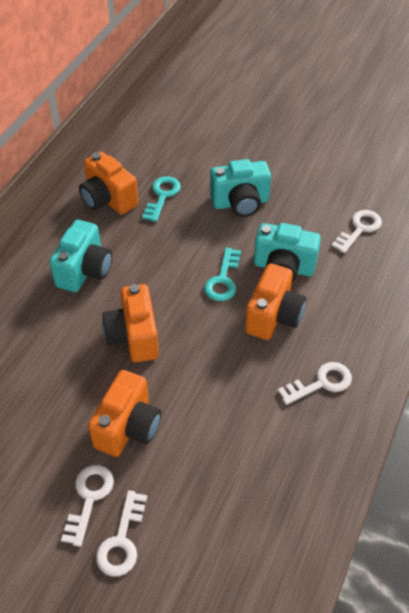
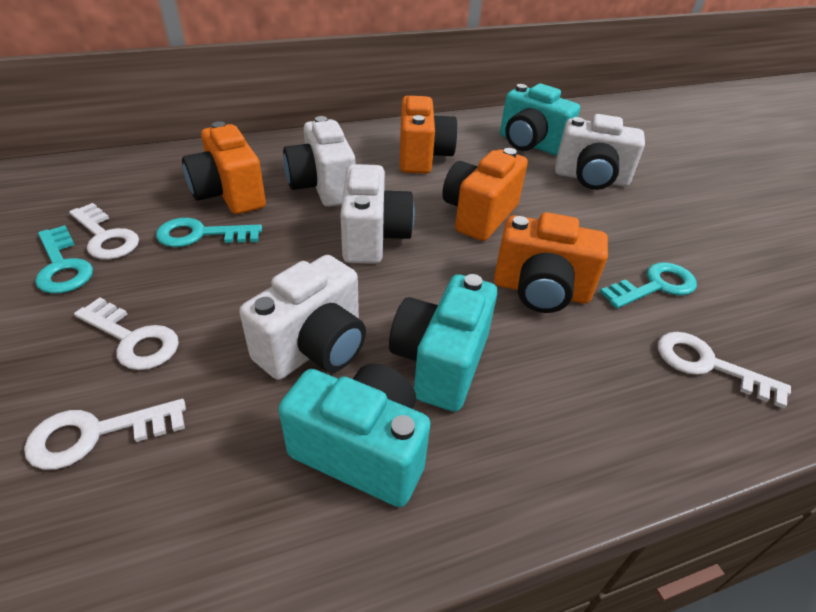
turquoise key: [142,176,181,222] [204,248,241,301] = 2 -> [35,225,93,294] [156,218,262,247] [600,262,697,308] = 3
white camera: none = 0 -> [239,255,366,380] [283,116,355,207] [340,164,415,264] [555,114,645,190] = 4

